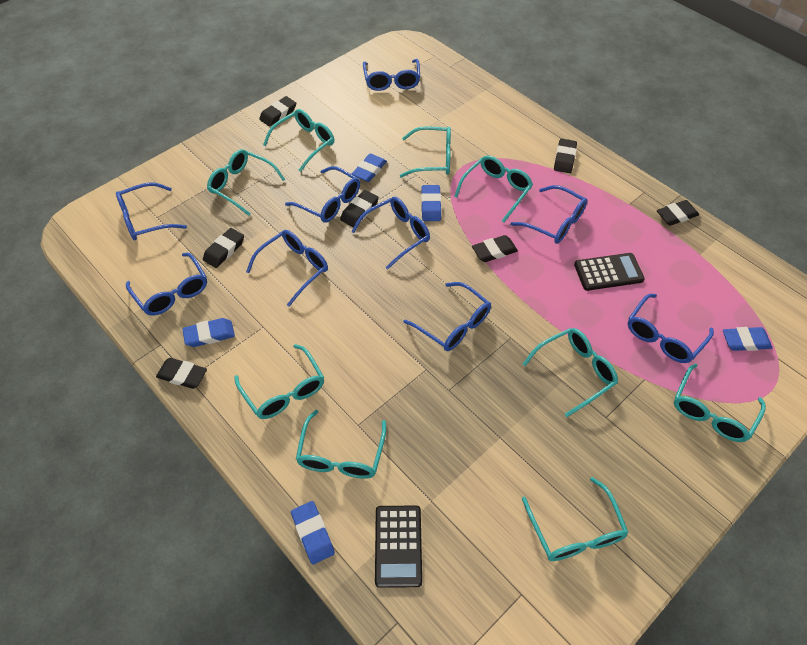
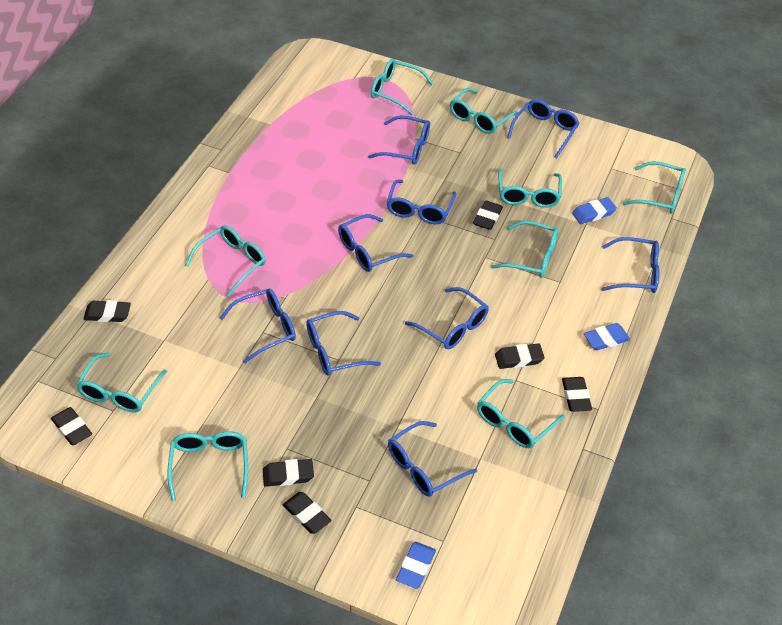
black calculator: [375,506,422,588] [574,253,645,291] = 2 -> none = 0
blue eraser: [182,318,235,347] [291,501,335,564] [352,154,387,182] [421,185,441,221] [723,327,772,351] = 5 -> [396,542,436,589] [572,197,617,224] [584,323,630,350] = 3

